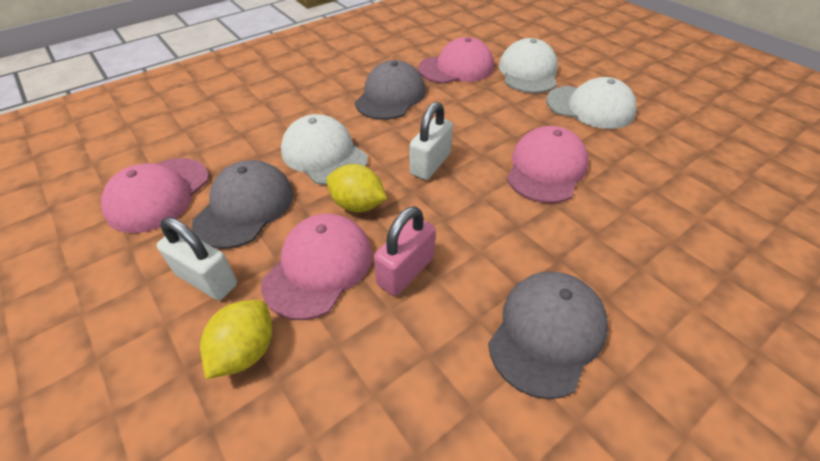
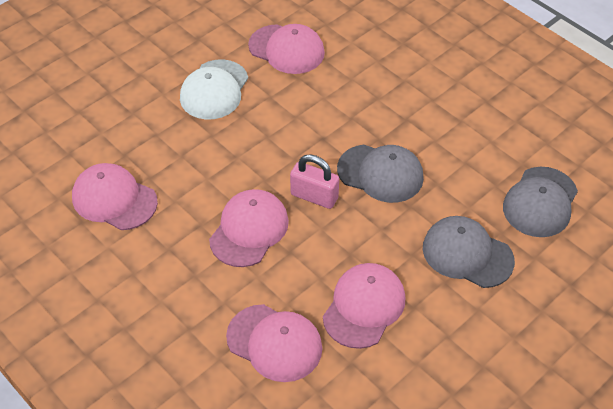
pink cap: [101,158,209,233] [261,213,373,320] [418,37,494,84] [507,126,588,203] = 4 -> [72,163,158,230] [209,189,289,267] [226,304,322,382] [248,24,325,74] [323,263,405,349] = 5
white cap: [281,114,368,185] [499,38,558,93] [546,77,637,129] = 3 -> [180,59,248,119] = 1
white padlock: [157,217,237,300] [410,102,453,180] = 2 -> none = 0
yellow lemon: [200,300,272,379] [326,164,387,212] = 2 -> none = 0

